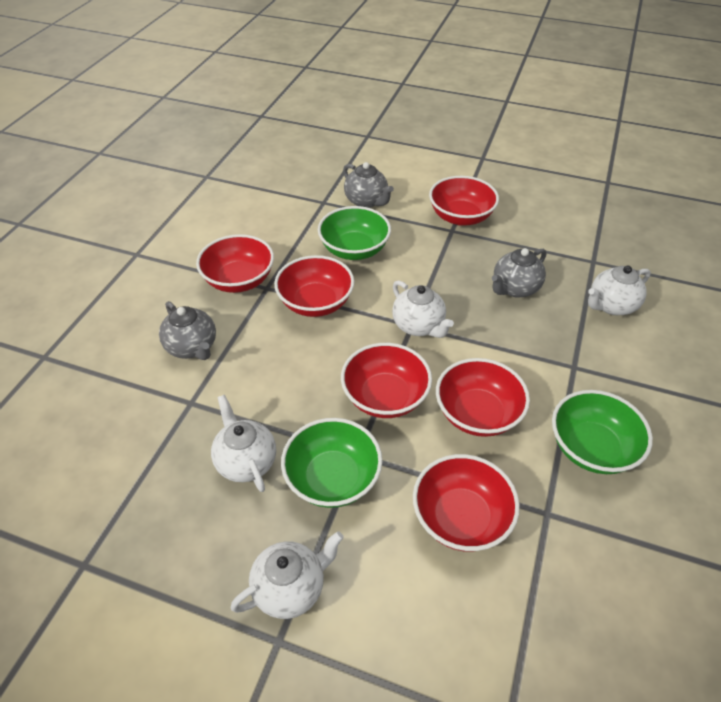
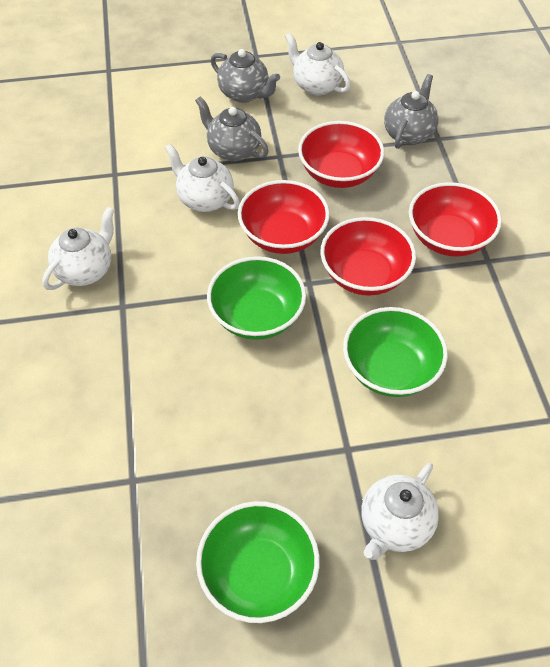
red bowl: [196,234,274,293] [274,255,354,317] [341,343,432,418] [413,454,520,552] [429,176,499,226] [436,358,530,437] = 6 -> [238,180,330,254] [298,121,384,188] [320,217,416,296] [409,182,502,257] = 4

